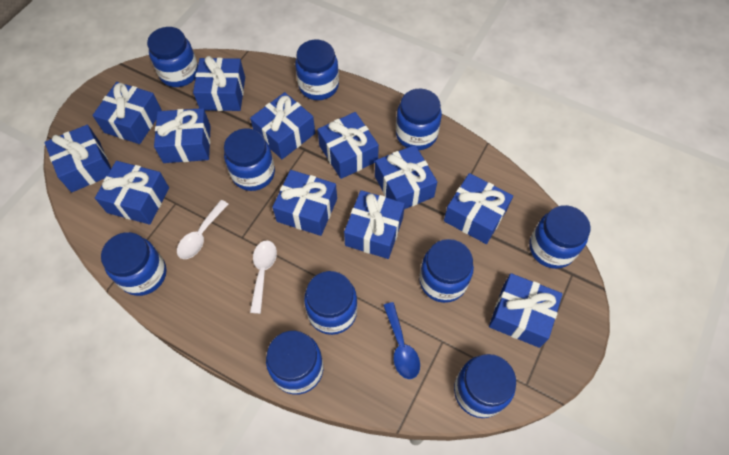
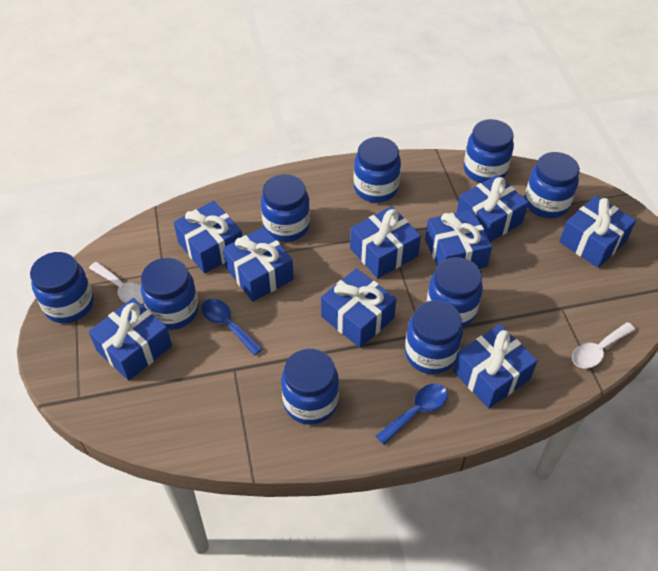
blue gift: [45,125,111,193] [92,82,162,144] [95,161,169,225] [154,108,211,163] [193,56,245,111] [250,92,315,159] [272,170,337,236] [317,112,379,179] [344,190,405,259] [375,145,437,209] [444,173,513,244] [489,273,563,348] = 12 -> [88,298,172,381] [173,201,242,273] [223,227,294,302] [321,268,396,348] [350,206,421,278] [425,209,492,269] [453,324,538,408] [457,175,529,242] [559,196,636,268] = 9
blue jar: [101,232,167,296] [147,27,198,87] [224,129,275,191] [266,331,323,395] [295,40,339,100] [304,271,358,335] [396,89,442,150] [419,239,474,303] [454,354,516,418] [529,205,591,269] = 10 -> [30,252,94,323] [141,258,199,330] [261,174,310,242] [281,349,339,425] [354,137,401,203] [405,300,463,374] [427,257,483,328] [464,119,514,183] [525,152,580,218] = 9
blue spoon: [383,302,420,379] = 1 -> [201,299,263,355] [376,384,448,445] = 2

